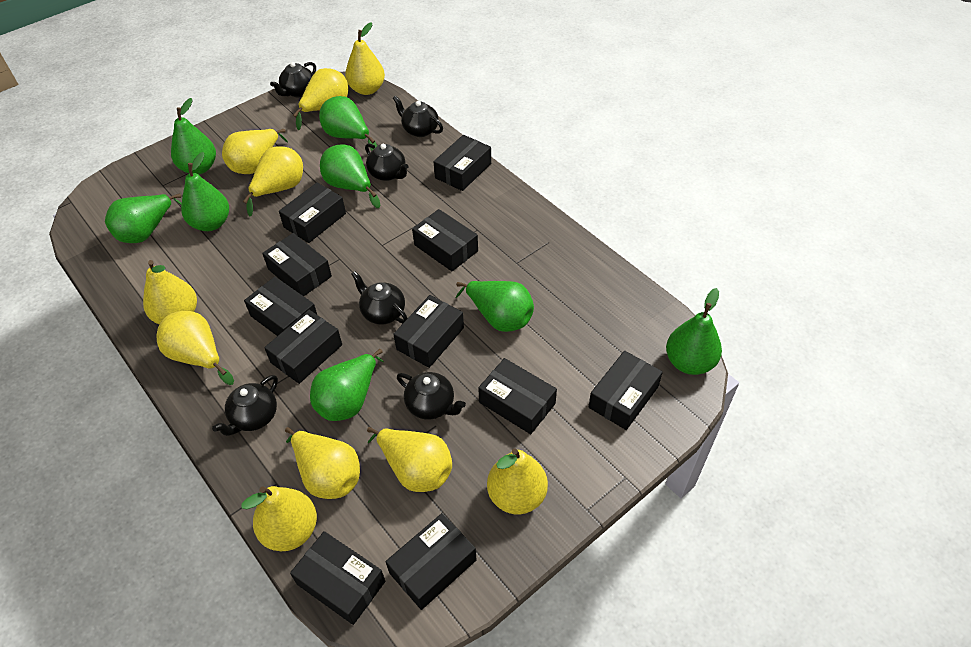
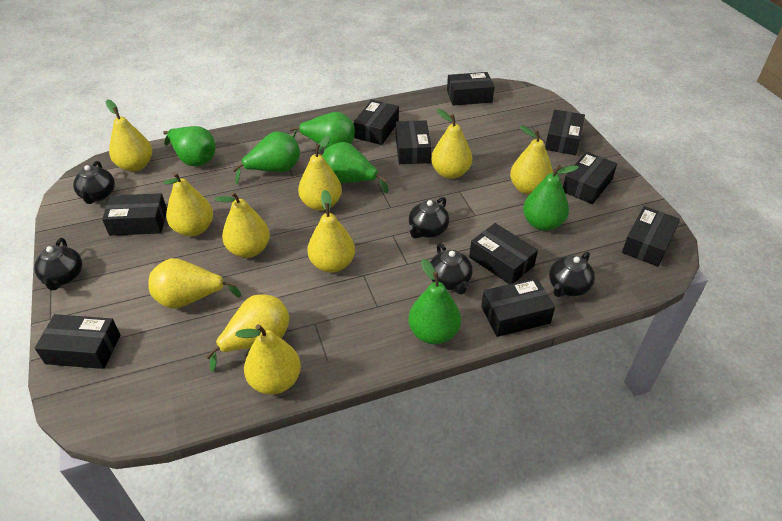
black box: [244,277,317,336] [262,233,332,296] [264,310,342,384] [279,182,346,243] [290,531,385,625] [386,513,477,610] [393,295,464,368] [412,209,478,271] [434,135,491,191] [478,358,557,434] [589,351,663,430] = 11 -> [35,314,120,369] [102,193,167,236] [353,100,399,145] [396,120,431,164] [447,72,494,106] [469,223,538,284] [481,278,555,337] [545,110,585,155] [563,152,617,204] [622,206,680,267] = 10
black teapot: [212,375,278,436] [270,62,316,97] [351,271,408,325] [365,143,409,181] [393,96,443,137] [397,372,466,419] = 6 -> [34,238,82,291] [73,161,115,204] [408,197,449,239] [430,243,473,294] [549,252,595,297] = 5
green pear: [105,193,182,243] [171,98,216,174] [181,152,229,231] [310,349,384,421] [319,96,377,151] [320,144,380,208] [456,281,534,332] [666,288,722,375] = 8 -> [163,126,215,166] [232,131,300,184] [290,112,355,149] [322,142,388,193] [408,259,461,344] [523,165,579,231] = 6

